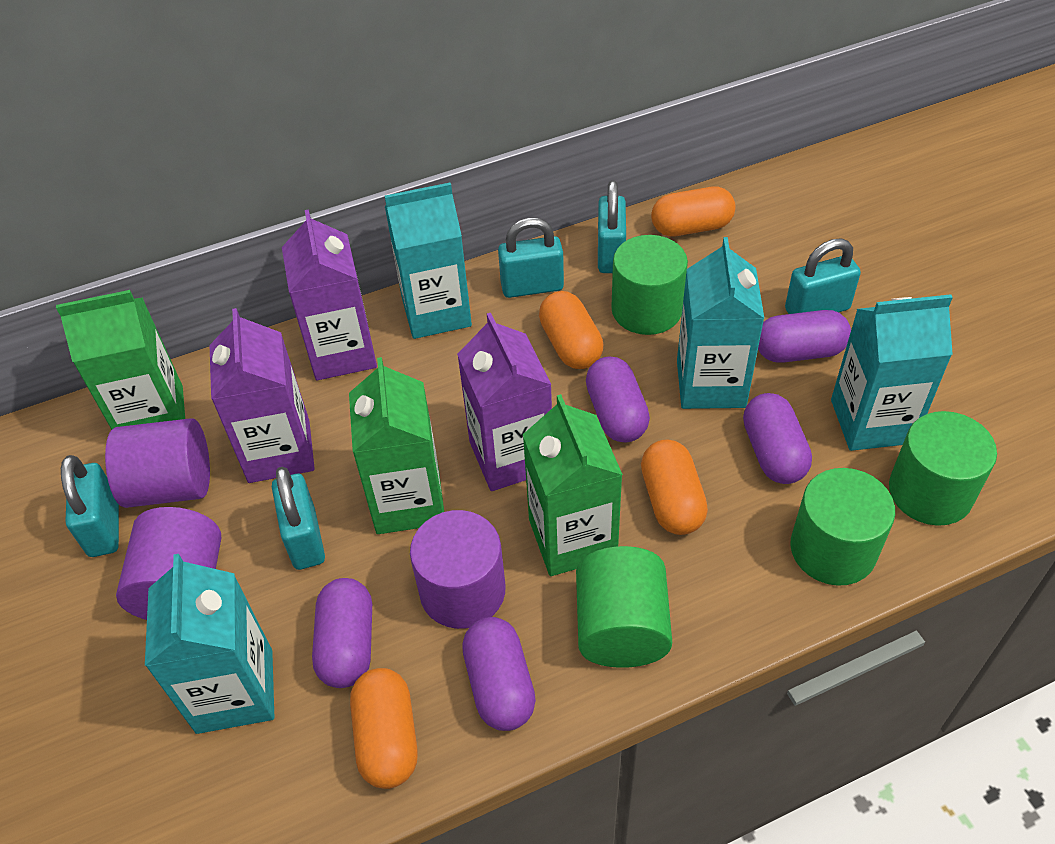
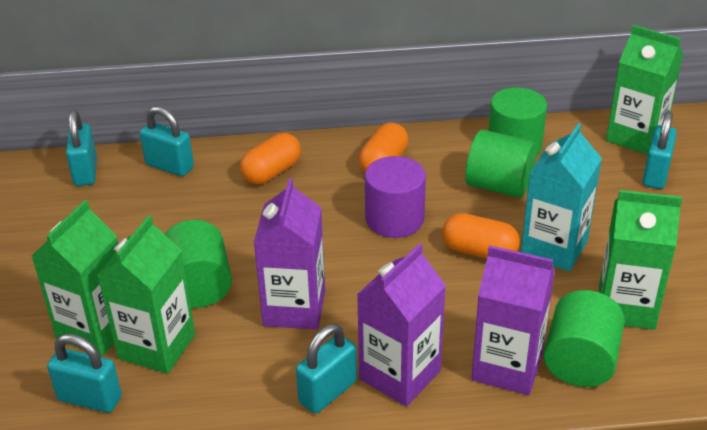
green carton: [56,290,185,430] [349,357,444,534] [523,394,623,576] = 3 -> [32,200,118,357] [97,215,195,374] [599,190,682,330] [606,25,683,155] = 4
orange capsule: [350,668,418,789] [539,291,603,369] [641,439,708,535] [651,186,736,237] = 4 -> [240,133,301,184] [359,122,408,172] [442,213,520,259] = 3
purple capsule: [312,578,372,688] [462,617,536,731] [586,357,650,443] [743,393,812,484] [758,310,851,363] = 5 -> none = 0
purple cylinder: [105,418,210,508] [116,507,221,620] [410,510,505,629] = 3 -> [365,156,426,238] = 1
turquoise carton: [145,554,274,734] [385,183,472,339] [677,237,764,409] [831,294,953,451] = 4 -> [521,123,602,272] = 1

